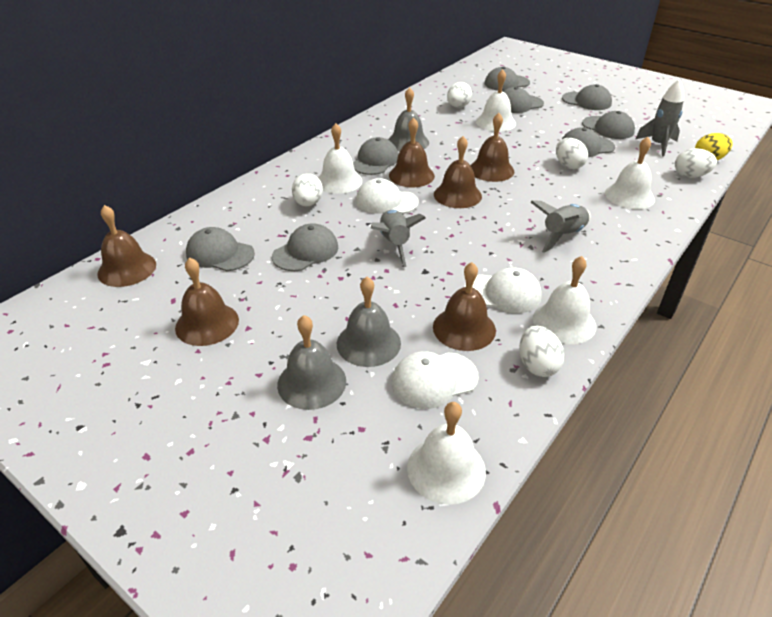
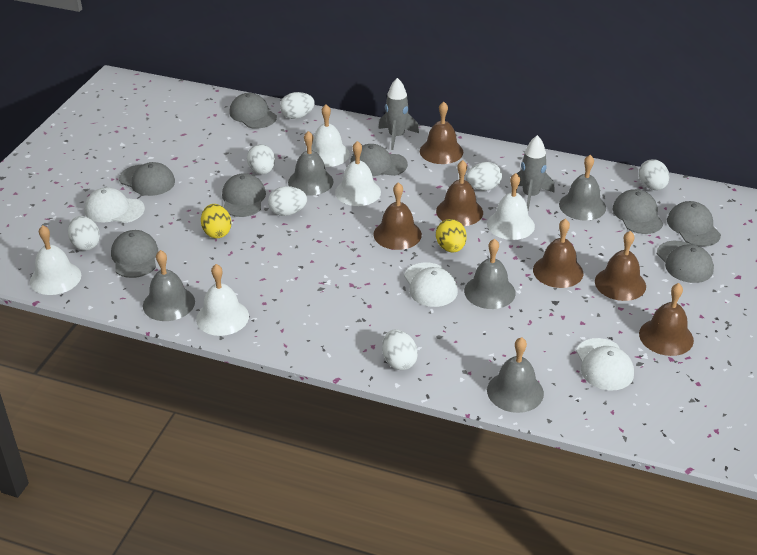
grey bell: [277,315,346,410] [337,277,401,367] [388,87,429,151] = 3 -> [143,250,195,321] [288,131,334,196] [464,238,516,309] [487,337,544,413] [559,155,606,221] = 5
grey rocket: [371,210,426,267] [530,200,591,253] [635,79,684,157] = 3 -> [378,78,419,150] [510,135,555,210] = 2
white egg: [292,173,323,207] [447,82,472,108] [519,326,565,377] [556,138,588,169] [675,148,717,178] = 5 -> [68,216,100,251] [247,144,275,174] [268,186,307,216] [280,92,315,119] [382,329,418,370] [466,162,502,191] [638,160,669,190] = 7
yellow egg: [695,133,733,160] = 1 -> [201,204,231,238] [436,219,467,252] = 2

